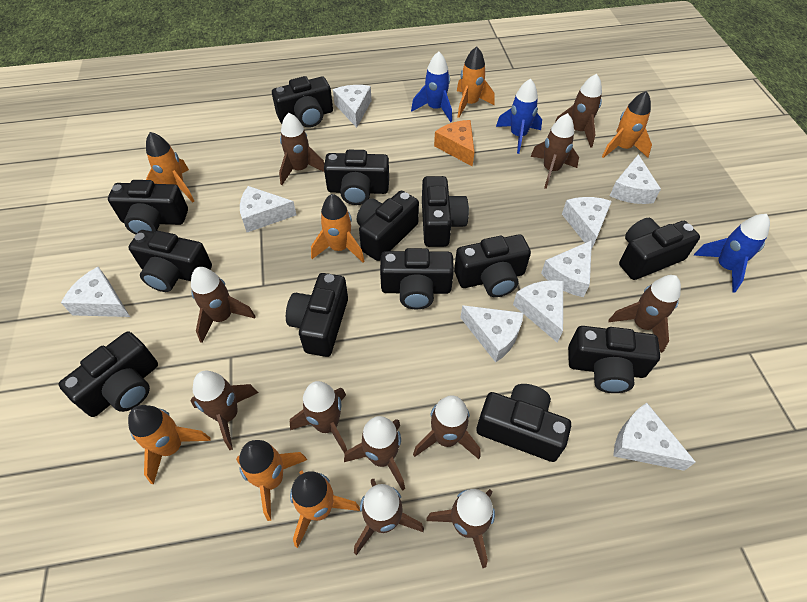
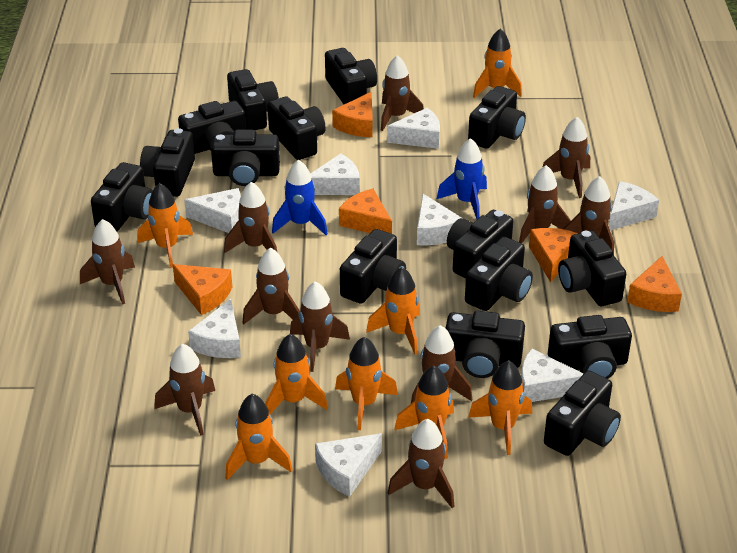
black camera: [58,331,158,417] [108,180,188,235] [128,230,212,292] [272,76,333,128] [286,273,348,357] [324,150,389,205] [357,191,419,261] [380,248,454,310] [422,176,469,247] [454,234,531,297] [476,384,571,462] [568,326,660,393] [619,218,700,280] = 13 -> [91,162,153,232] [140,128,195,197] [178,101,246,154] [211,130,280,186] [227,69,279,130] [268,97,326,160] [325,48,377,104] [340,229,406,304] [446,311,525,378] [447,210,513,278] [465,237,533,311] [468,86,526,149] [544,370,621,456] [548,315,632,379] [558,231,626,306] = 15
blue rocket: [411,51,452,122] [496,79,542,154] [694,214,770,293] = 3 -> [272,160,328,235] [437,138,487,219] = 2
orange cheese: [434,120,474,167] = 1 -> [173,264,232,315] [332,92,373,137] [339,189,392,234] [529,228,578,283] [627,256,682,312] = 5
orange rocket: [128,405,211,485] [146,132,194,202] [236,440,307,521] [290,470,360,548] [311,194,364,262] [457,47,495,118] [602,91,652,158] = 7 -> [137,183,193,268] [225,394,293,480] [265,334,328,414] [335,337,398,430] [366,267,420,355] [394,366,454,459] [468,360,532,455] [473,28,522,98] = 8
white cheese: [61,267,130,317] [240,186,296,232] [333,85,372,128] [460,305,523,362] [513,280,563,343] [541,240,592,297] [562,197,612,250] [610,154,661,204] [613,403,696,471] = 9 -> [184,188,241,233] [188,299,241,358] [310,153,360,195] [315,433,382,497] [387,108,440,149] [417,194,462,245] [521,349,583,402] [609,181,659,230] = 8

